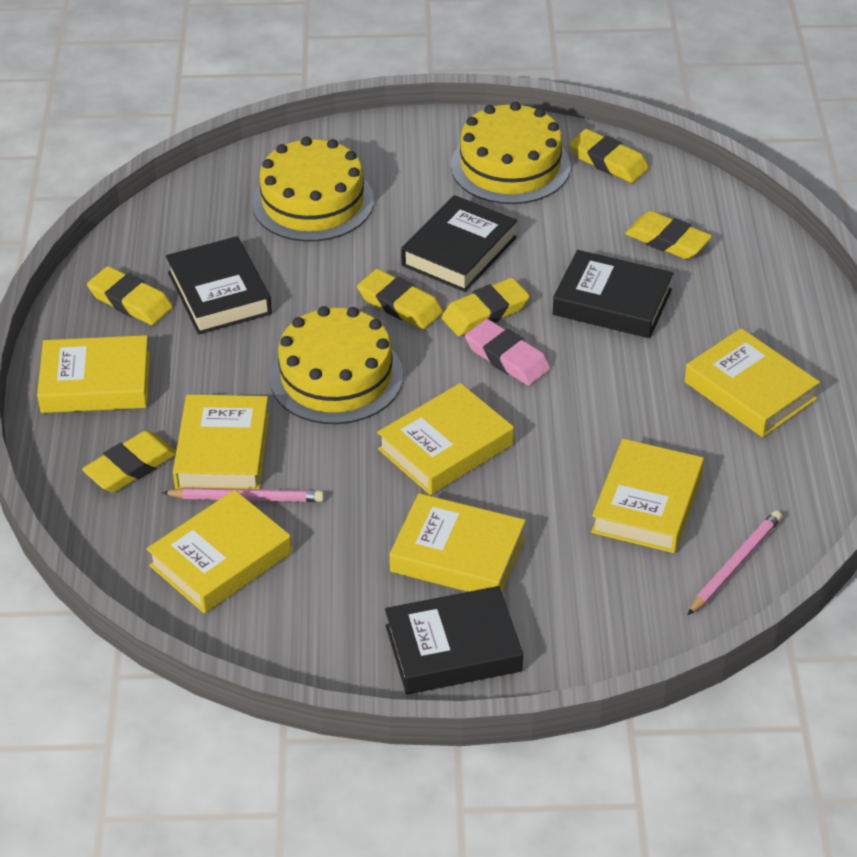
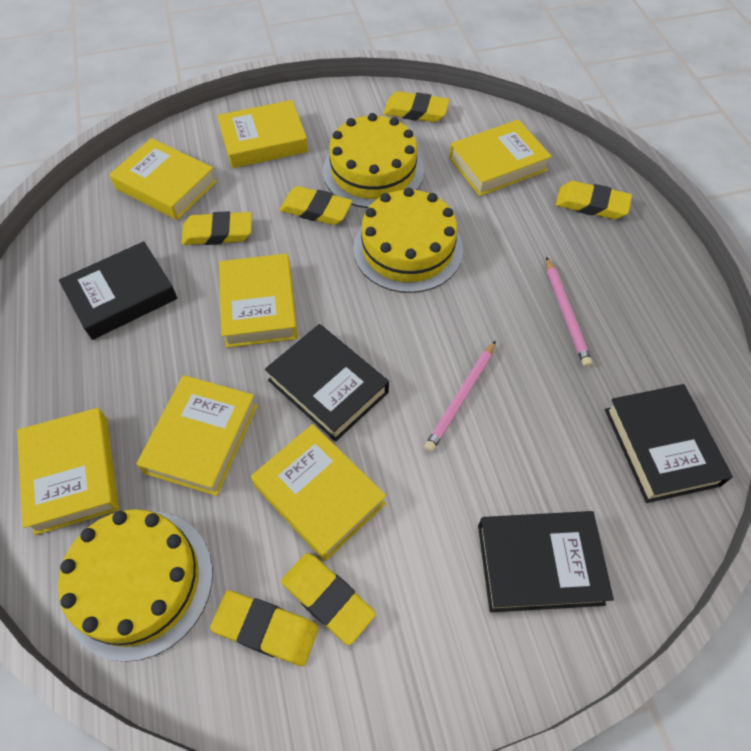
pink eraser: [465,319,551,386] = 1 -> none = 0

